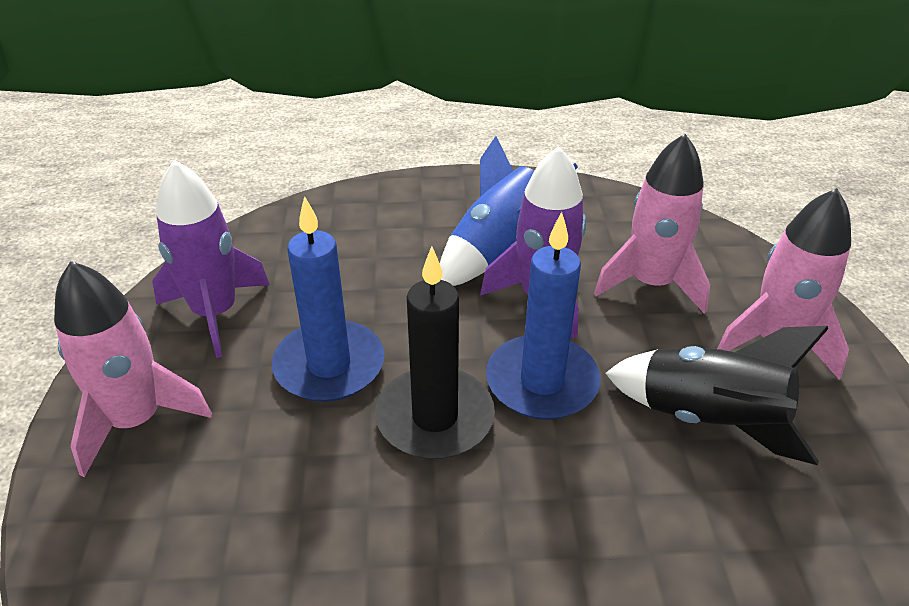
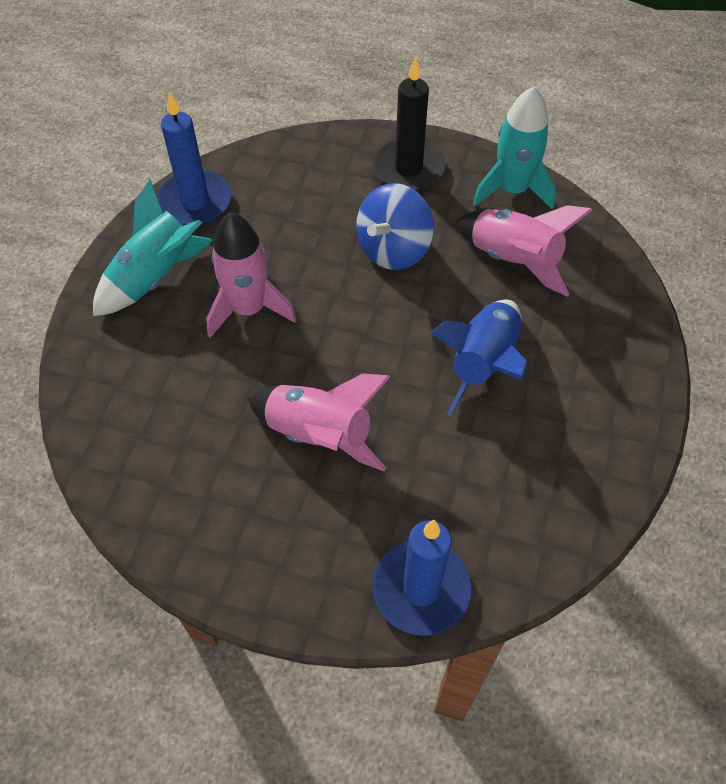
black rocket: [605,326,828,465] = 1 -> none = 0
blue spinning top: none = 0 -> [356,183,434,270] = 1
purple rocket: [152,160,270,358] [480,146,586,338] = 2 -> none = 0
turquoise rocket: none = 0 -> [93,180,213,316] [473,87,556,210] = 2

